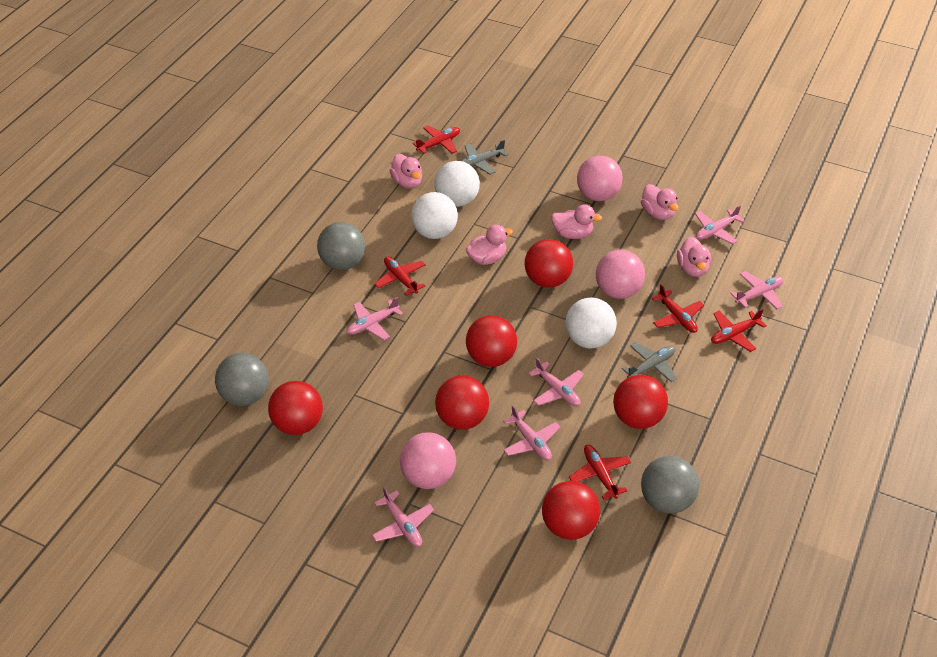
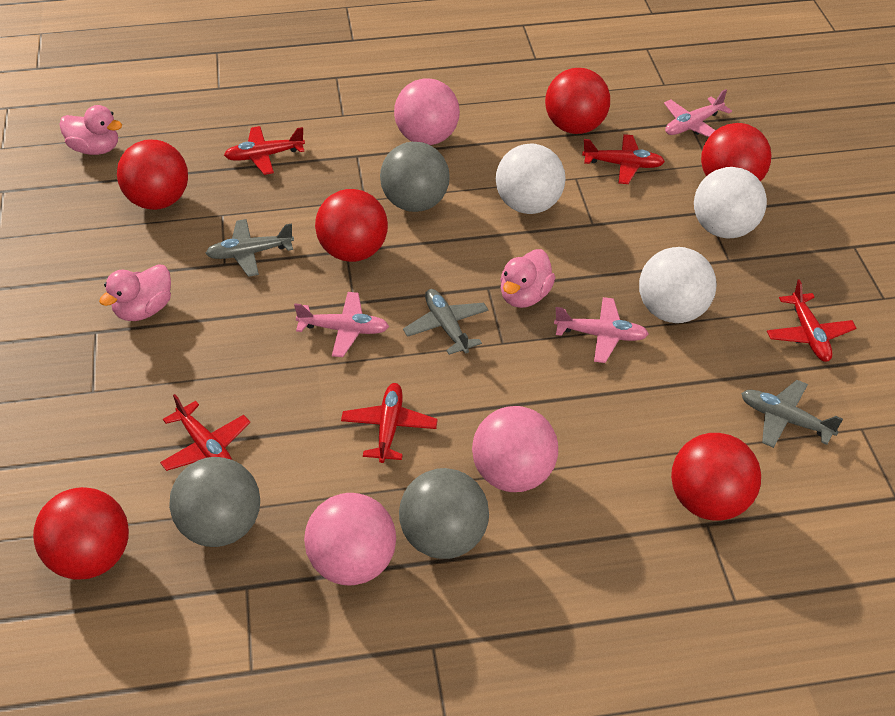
grey plane: [461,140,508,175] [622,342,677,383] = 2 -> [205,219,294,277] [403,289,488,355] [741,380,843,448] = 3
pink duck: [389,154,422,188] [466,224,513,265] [551,204,602,239] [641,184,679,220] [677,237,711,277] = 5 -> [59,105,122,155] [99,264,171,321] [500,249,555,308] = 3
pink plane: [346,297,403,340] [372,487,434,547] [503,405,560,460] [528,358,584,406] [695,205,745,244] [730,271,783,309] = 6 -> [294,292,389,357] [554,297,649,363] [664,89,732,137] = 3

